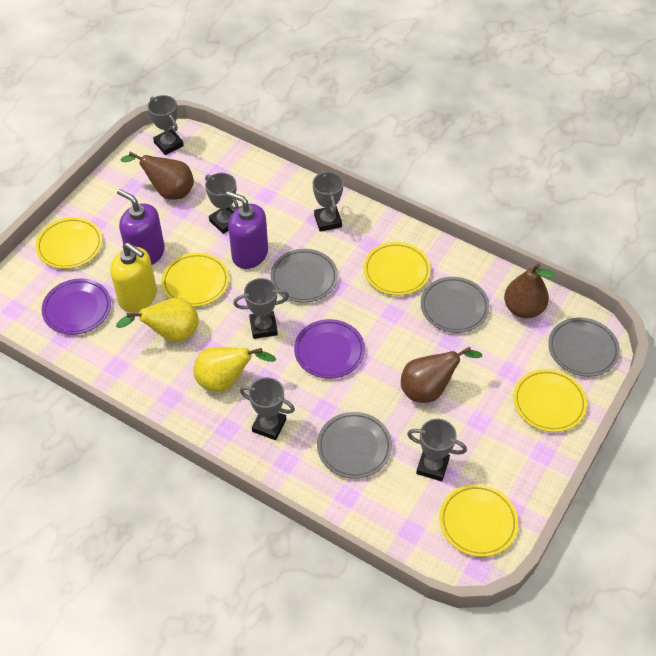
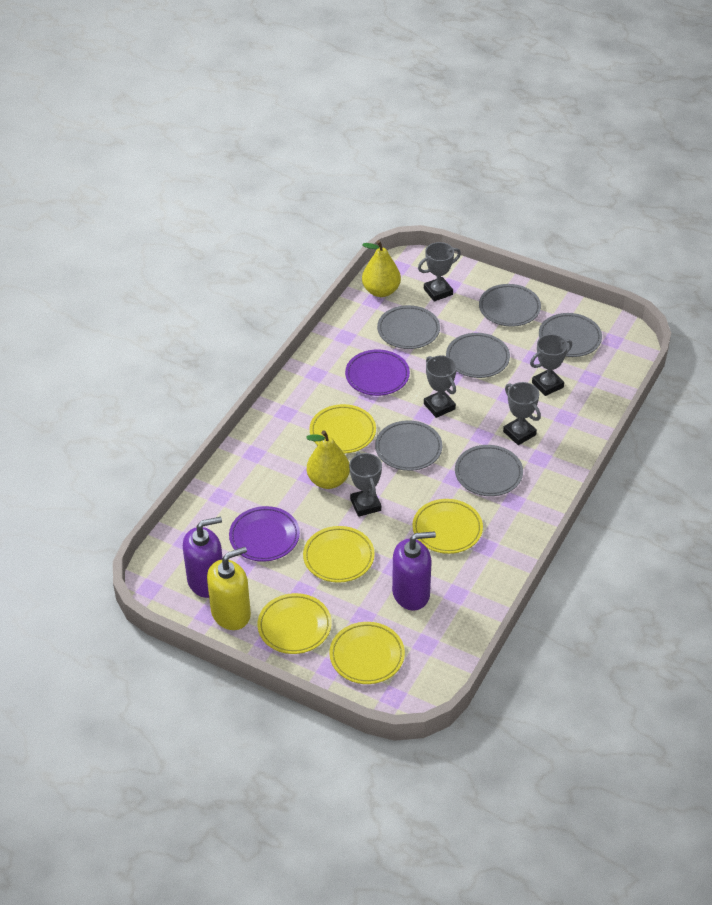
brown pear: [120,152,194,200] [401,347,483,403] [504,264,554,318] = 3 -> none = 0
grey plate: [270,249,338,303] [317,412,392,479] [421,277,490,333] [548,317,620,377] = 4 -> [375,420,442,471] [377,305,440,349] [446,333,510,378] [455,445,523,496] [479,284,541,327] [539,313,602,357] = 6
grey trophy: [148,95,184,155] [205,173,239,234] [233,278,289,339] [240,377,295,440] [313,170,344,232] [407,419,467,481] = 6 -> [349,452,382,517] [418,242,461,302] [424,356,457,418] [503,382,541,445] [530,334,572,396] = 5

